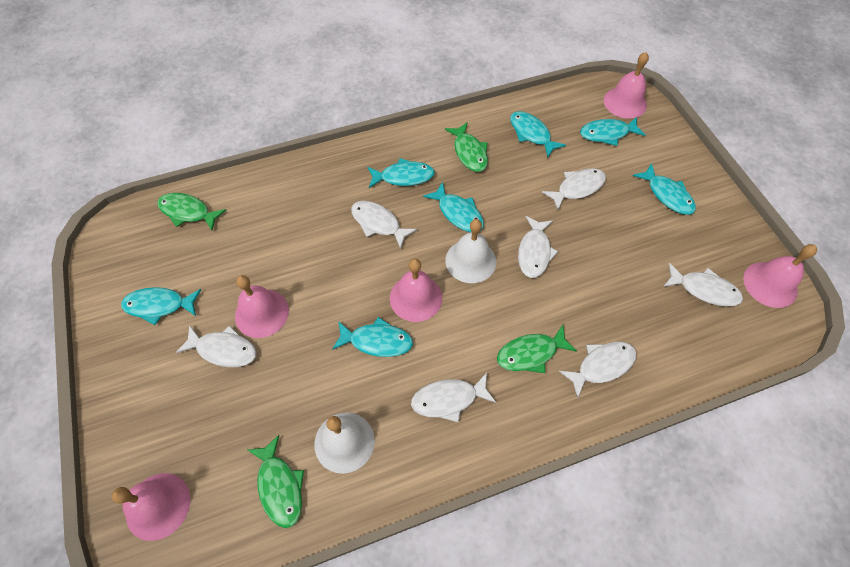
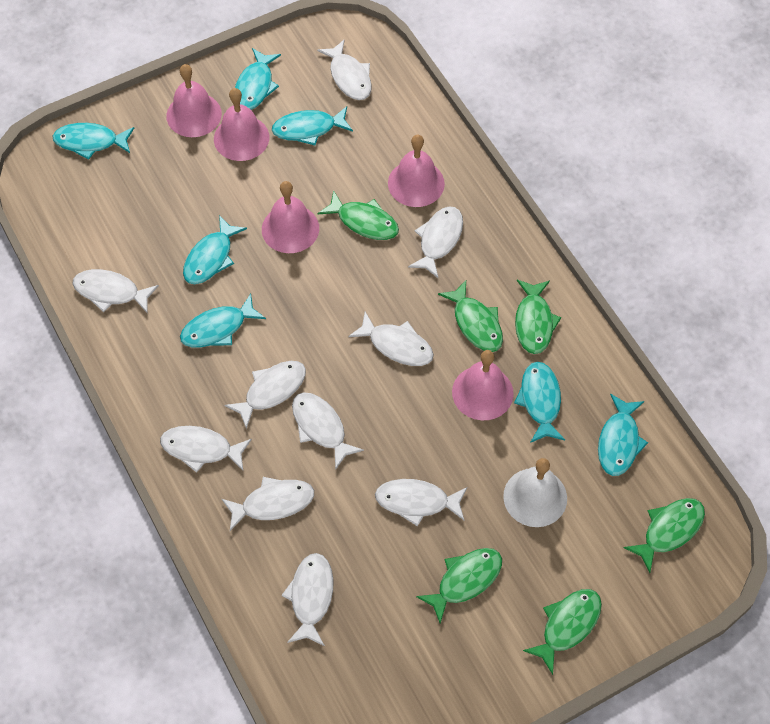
green fish: [157,193,226,230] [248,435,304,528] [445,122,488,172] [497,325,577,373] = 4 -> [318,190,399,240] [416,548,502,624] [438,280,503,352] [515,280,561,354] [523,589,602,675] [624,498,705,573] = 6
white bell: [314,413,375,474] [446,219,496,283] = 2 -> [503,458,567,527] = 1
white fish: [175,325,257,367] [351,201,417,249] [411,373,496,422] [518,216,558,278] [542,168,606,210] [559,342,637,399] [663,263,743,307] = 7 -> [72,269,159,314] [160,426,252,473] [222,477,314,531] [224,361,306,429] [281,553,334,646] [292,392,364,470] [317,40,372,100] [348,312,434,366] [375,479,467,526] [408,207,463,278] = 10

